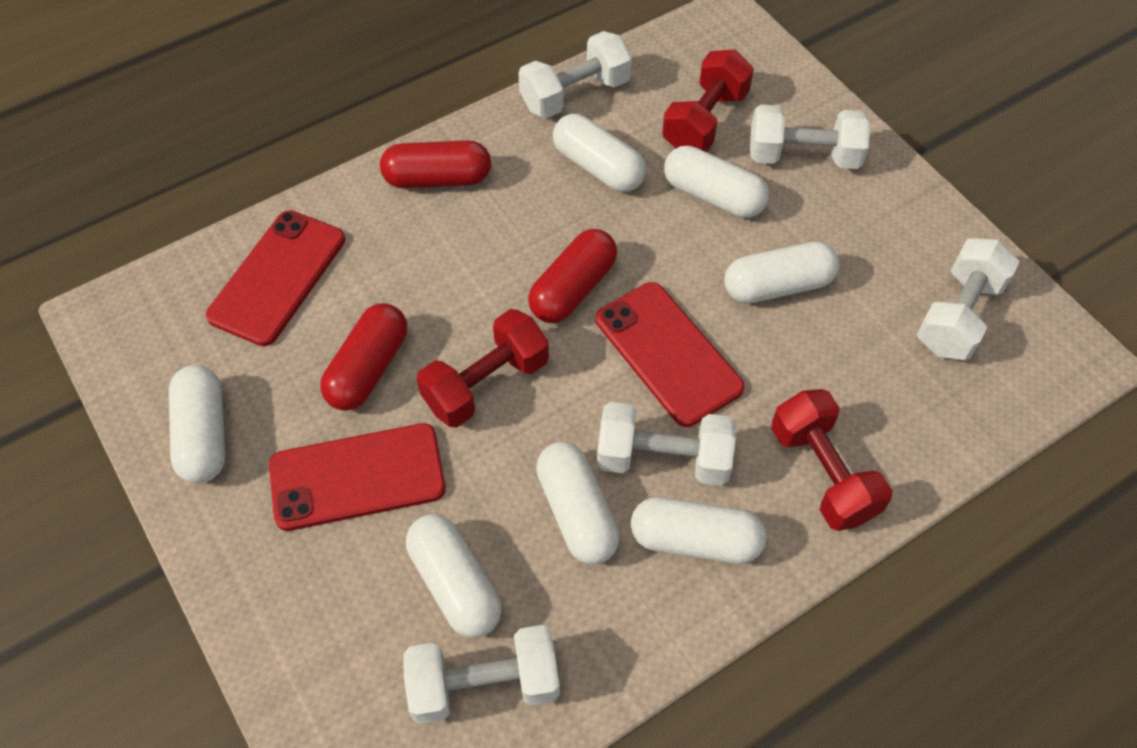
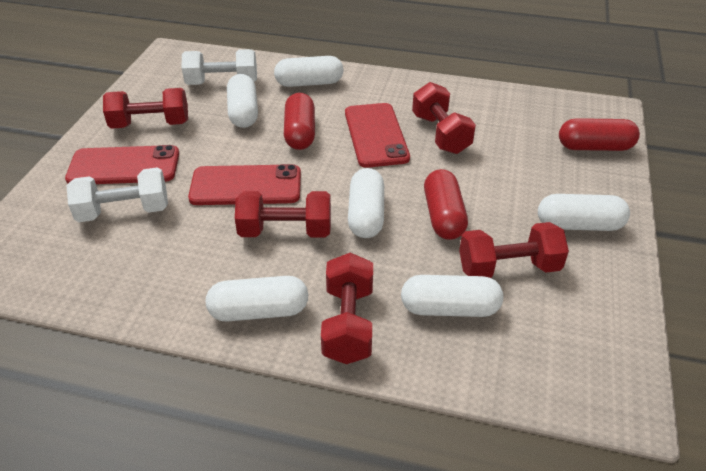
red dumbbell: [417,309,549,428] [662,49,754,152] [771,389,893,531] = 3 -> [103,88,188,129] [235,191,331,237] [321,253,373,364] [412,82,476,154] [459,222,569,278] = 5
white capsule: [169,365,225,483] [406,514,502,638] [536,442,620,564] [553,114,646,192] [631,497,766,564] [664,146,769,218] [724,242,839,304] = 7 -> [206,276,308,322] [227,74,258,128] [274,56,343,87] [348,168,384,238] [401,275,503,317] [538,194,630,231] = 6
white dumbbell: [403,625,560,724] [518,31,632,118] [597,402,736,486] [750,104,871,169] [917,238,1020,360] = 5 -> [66,167,168,222] [182,49,257,85] = 2

